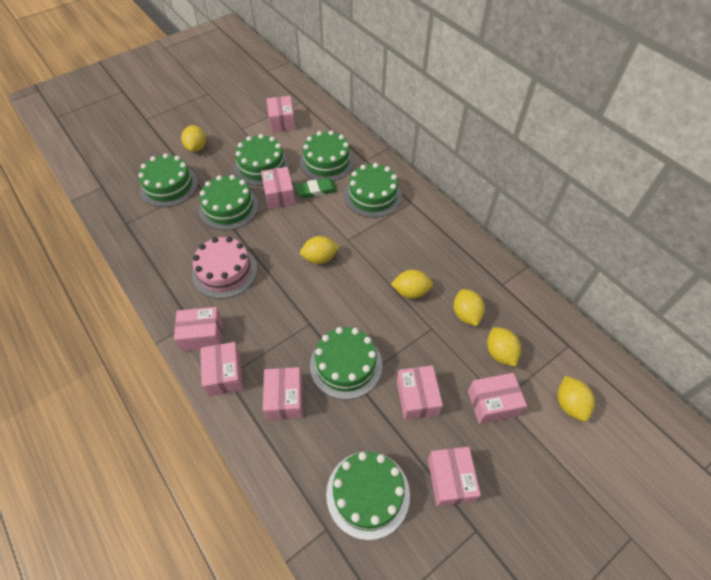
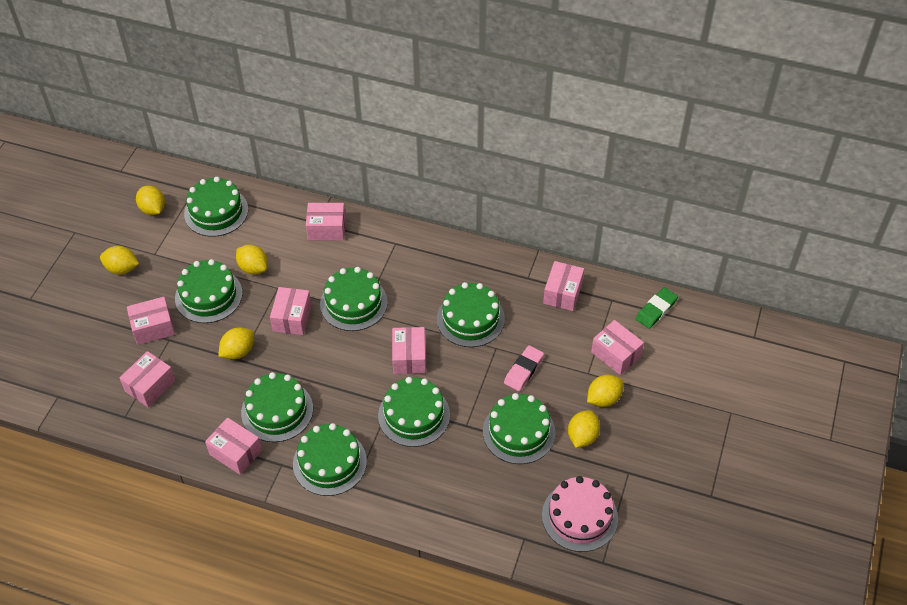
green cake: [138,153,198,207] [199,175,259,230] [234,134,289,186] [300,130,354,181] [310,327,382,400] [326,451,410,540] [344,163,402,218] = 7 -> [175,259,243,323] [184,177,248,237] [241,372,313,442] [293,423,367,496] [320,267,388,331] [378,377,450,447] [437,282,505,347] [483,393,555,464] = 8
pink eraser: none = 0 -> [504,345,544,391] = 1

